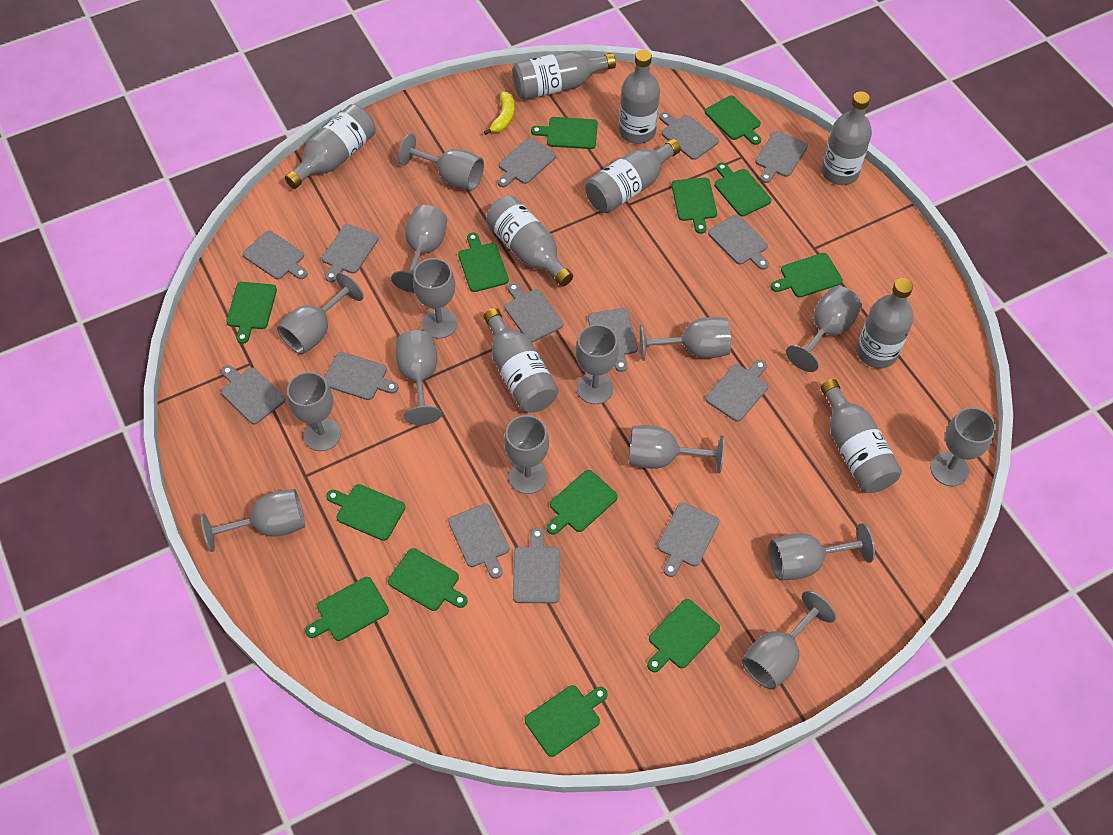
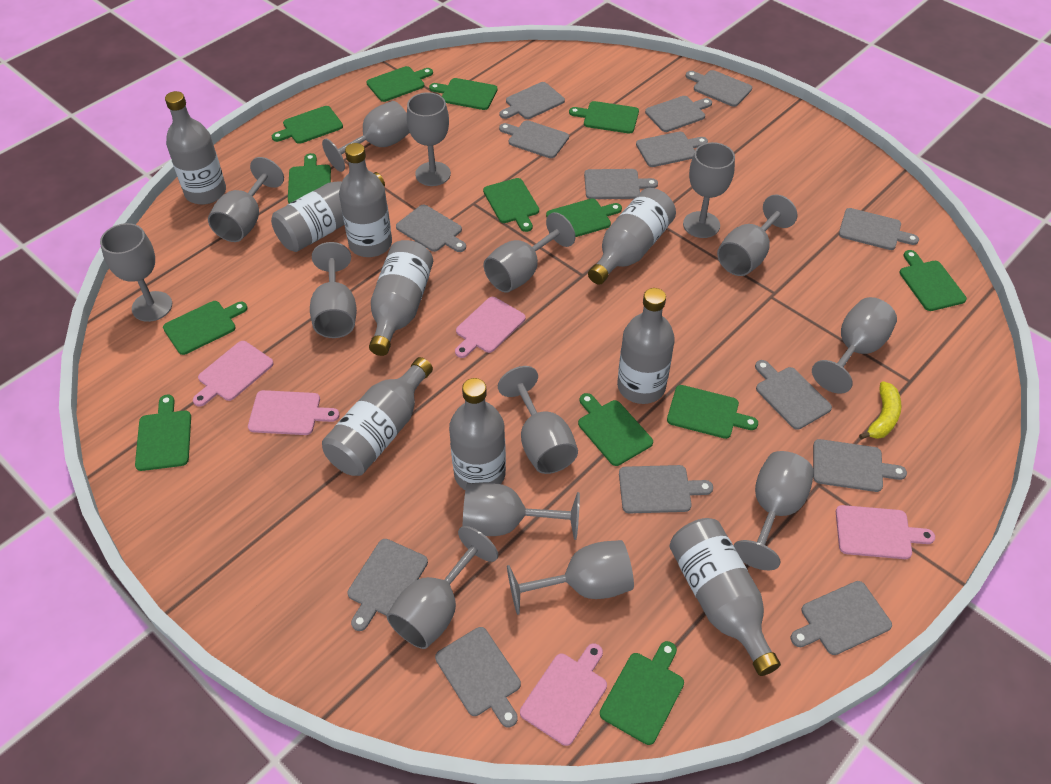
grey goblet: [201,489,305,552] [277,272,364,354] [287,372,341,451] [391,205,447,293] [396,330,442,425] [398,133,484,191] [413,258,457,339] [504,415,549,494] [575,324,619,404] [629,425,725,473] [640,317,731,361] [742,591,836,690] [769,523,875,580] [786,286,862,372] [930,407,996,486] = 15 -> [100,223,172,322] [208,157,284,242] [310,242,357,338] [322,101,410,172] [387,526,498,649] [407,92,451,186] [463,482,580,540] [484,212,575,293] [498,366,578,474] [507,540,634,615] [683,142,735,238] [717,195,797,276] [733,451,814,570] [812,297,897,394] = 14
pink cutting board: none = 0 -> [193,341,274,407] [248,390,340,435] [455,297,526,358] [520,643,607,746] [836,505,935,559] = 5

